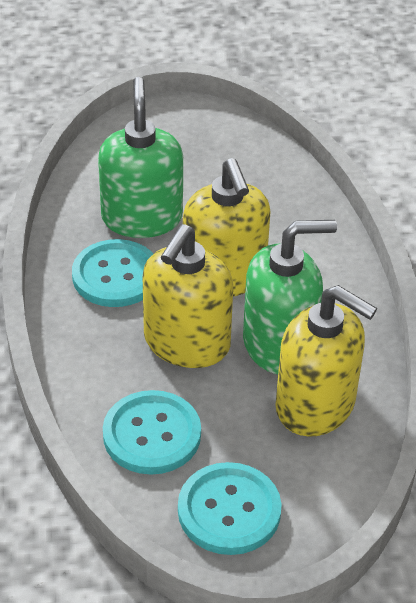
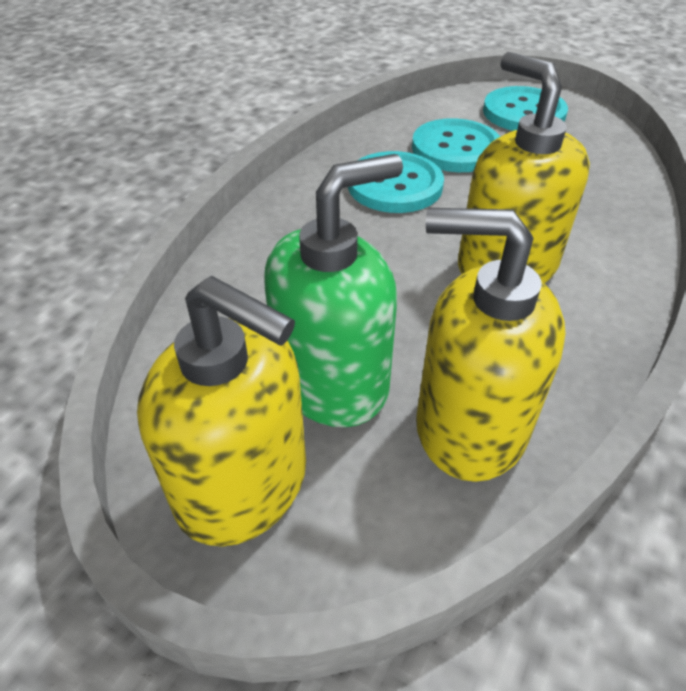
green soap dispenser: [98,77,183,238] [243,220,337,374] = 2 -> [264,154,403,427] = 1

